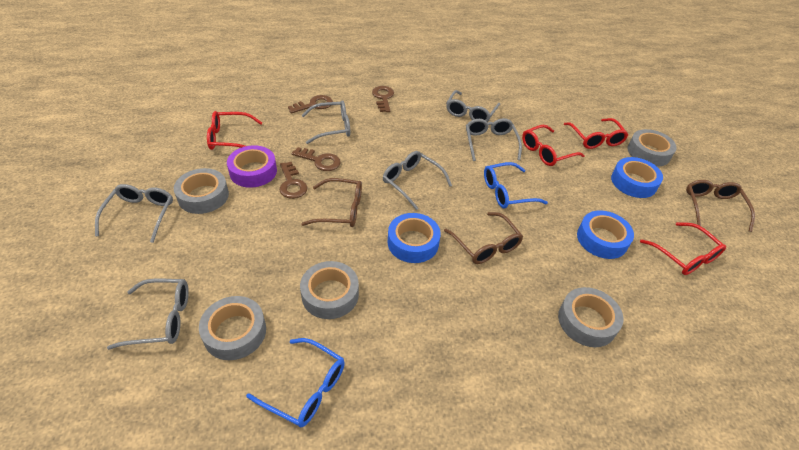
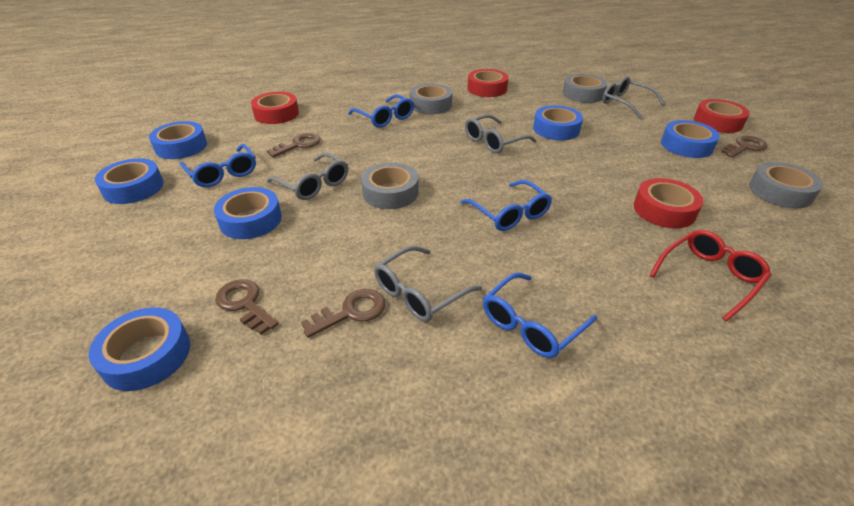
blue glasses: [246,338,345,427] [484,162,548,209] = 2 -> [180,144,256,187] [348,94,414,128] [460,180,552,231] [483,273,597,358] = 4
blue tape: [388,213,441,263] [577,210,634,259] [611,157,663,198] = 3 -> [89,307,190,391] [95,158,164,204] [149,121,207,159] [214,187,282,239] [533,105,583,140] [661,120,720,158] = 6
brown glasses: [301,178,362,227] [444,212,523,264] [686,180,755,232] = 3 -> none = 0
grey glasses: [95,184,173,243] [107,279,189,350] [301,100,350,144] [383,151,452,210] [446,90,500,122] [466,118,522,161] = 6 -> [267,153,348,200] [374,246,482,322] [465,114,537,153] [603,76,665,119] = 4
grey tape: [174,168,229,214] [199,296,266,360] [300,261,359,319] [558,287,623,347] [627,129,676,167] = 5 -> [361,163,419,209] [410,83,452,114] [563,74,607,103] [749,162,823,208] = 4
purple tape: [227,145,277,188] = 1 -> none = 0
red glasses: [207,111,262,150] [522,125,585,166] [564,118,628,149] [640,222,726,275] = 4 -> [649,230,772,321] = 1
red tape: none = 0 -> [251,92,299,124] [467,69,509,97] [634,178,703,228] [694,99,750,133] = 4

